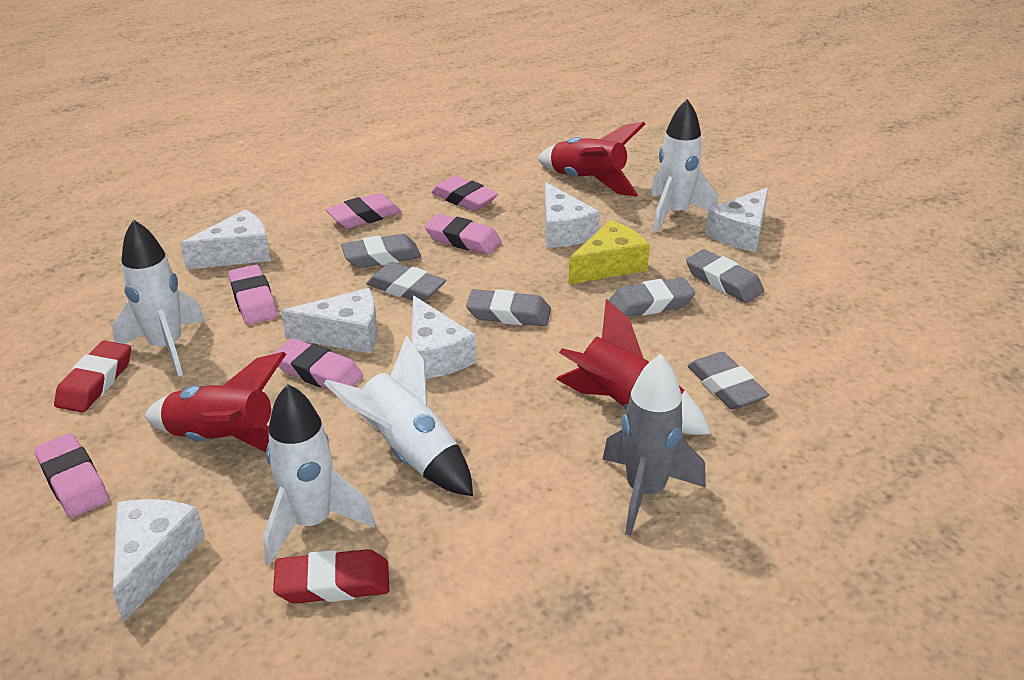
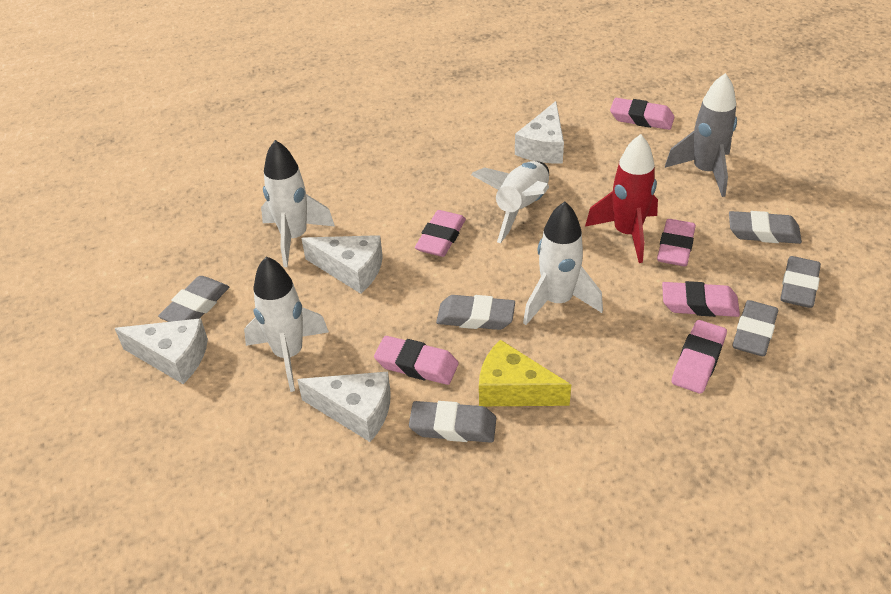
red eraser: [54,340,131,413] [273,549,389,604] = 2 -> none = 0
red rocket: [144,352,286,453] [537,122,645,197] [556,299,711,435] = 3 -> [585,134,658,263] = 1
white cheese: [113,499,205,622] [180,209,271,270] [281,288,377,354] [412,296,476,379] [544,182,600,248] [705,187,768,252] = 6 -> [115,318,208,384] [297,372,391,442] [301,235,383,294] [515,101,564,163] = 4

